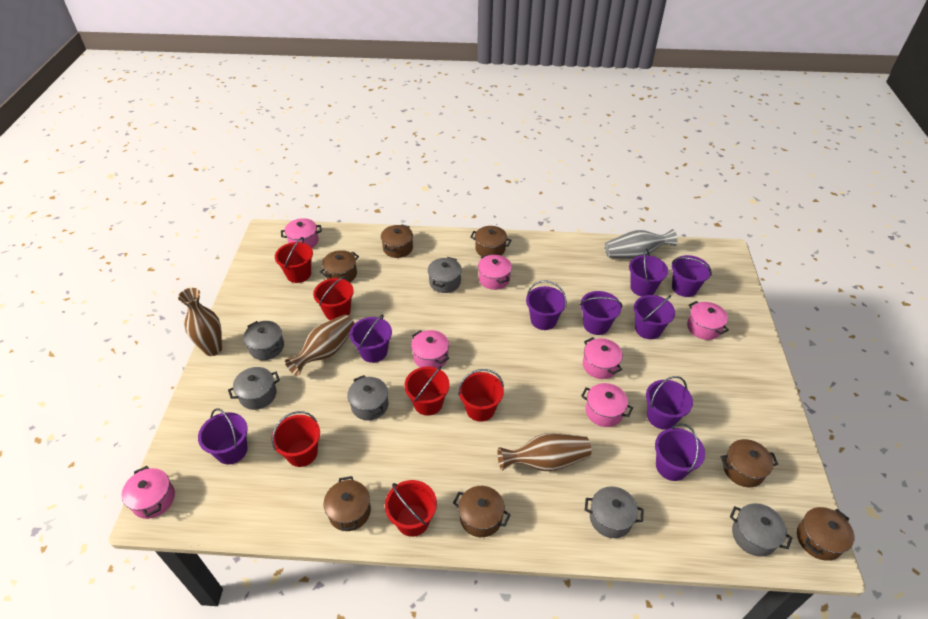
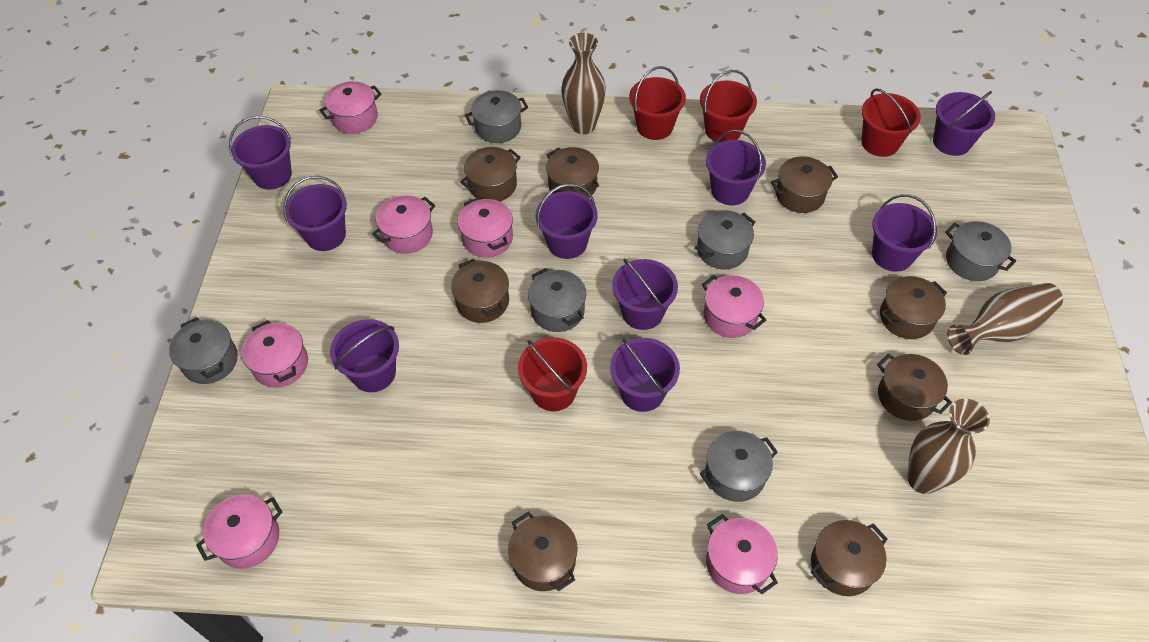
brown pot: [320,250,359,282] [324,476,371,531] [381,224,413,258] [453,486,511,537] [470,226,511,256] [721,439,778,487] [797,507,854,561] = 7 -> [451,259,509,323] [460,147,521,201] [508,512,578,591] [546,147,599,198] [771,156,838,213] [811,520,888,596] [877,354,952,421] [880,276,947,339] = 8
grey vase: [605,229,677,259] = 1 -> none = 0
red bucket: [271,411,320,467] [275,237,313,283] [313,276,354,320] [385,480,437,537] [404,366,450,416] [458,369,504,422] = 6 -> [518,337,587,411] [629,66,686,140] [700,70,757,143] [861,88,921,157] = 4

